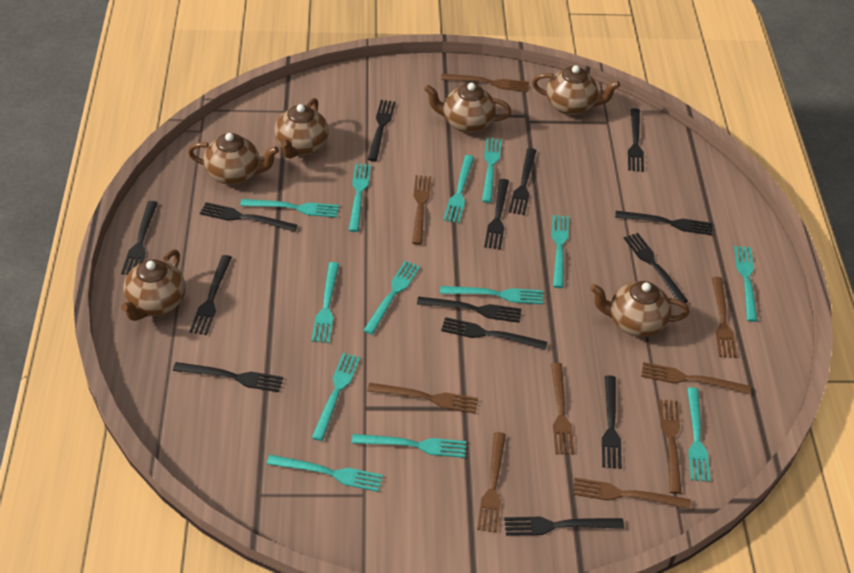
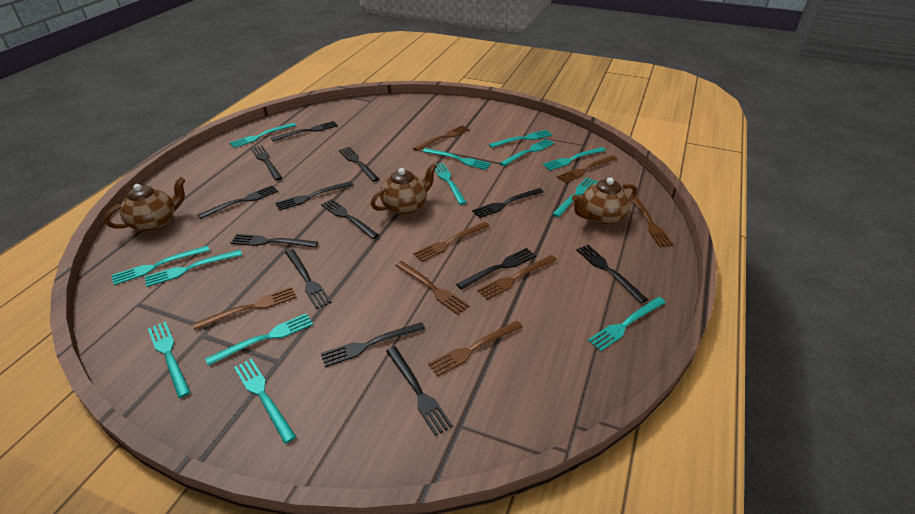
black fork: [121,201,158,275] [173,362,284,392] [189,255,232,335] [200,202,297,232] [368,100,396,161] [417,297,521,323] [441,317,547,350] [484,179,509,250] [504,517,624,536] [509,148,537,215] [602,375,622,469] [615,211,712,235] [624,233,688,303] [628,108,644,172] = 14 -> [197,185,278,219] [231,234,318,248] [251,145,282,180] [271,121,338,142] [275,181,353,211] [285,249,332,309] [320,322,425,367] [321,199,379,239] [339,147,379,182] [386,346,453,436] [456,248,536,290] [472,188,543,218] [576,245,648,303] = 13
brown fork: [367,383,478,414] [412,175,431,245] [441,74,529,92] [477,432,506,533] [551,363,575,454] [573,478,691,509] [641,362,751,394] [659,400,681,494] [712,277,737,358] = 9 -> [192,287,297,330] [395,261,470,315] [413,125,470,151] [413,222,489,262] [428,321,523,377] [478,255,557,300] [557,155,617,183] [629,195,674,247] = 8
brown teapot: [121,250,186,321] [188,133,279,185] [274,98,329,159] [424,83,512,133] [532,65,620,115] [590,281,690,337] = 6 -> [104,177,185,232] [371,163,437,215] [572,177,637,225] = 3

